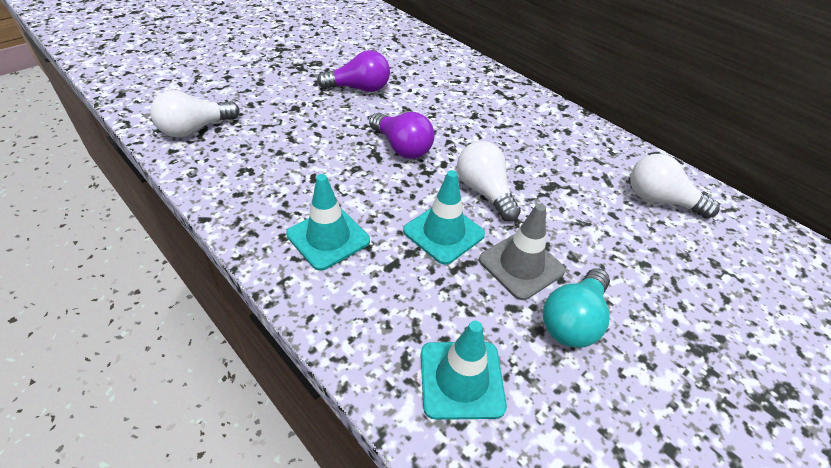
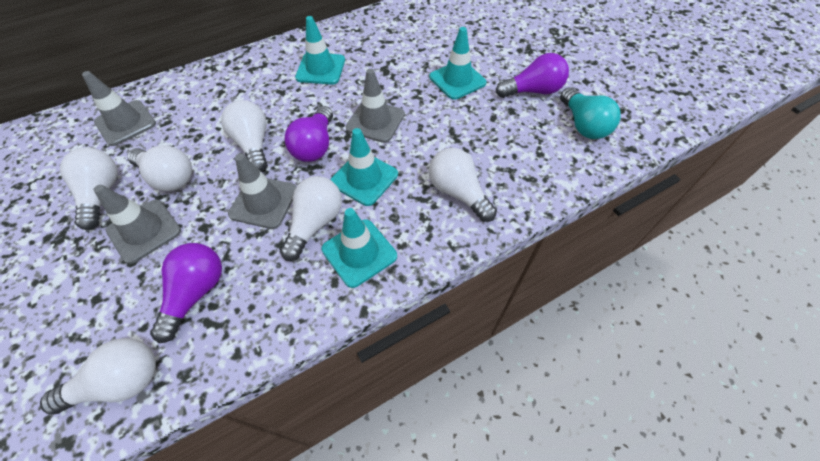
grey traffic cone: [479,203,566,300] = 1 -> [82,71,156,146] [93,185,181,264] [228,154,296,229] [346,69,405,143] = 4
purple light bulb: [317,50,390,92] [369,112,435,159] = 2 -> [150,243,222,343] [284,106,333,162] [496,53,569,98] = 3
turquoise traffic cone: [286,174,370,271] [403,170,485,265] [421,321,507,420] = 3 -> [295,16,345,85] [321,208,397,288] [330,128,398,206] [429,27,487,100] = 4
white light bulb: [150,90,240,137] [457,141,521,222] [630,154,720,219] = 3 -> [40,338,156,415] [60,147,118,230] [127,145,192,191] [221,100,267,172] [280,176,342,261] [429,148,497,222] = 6

